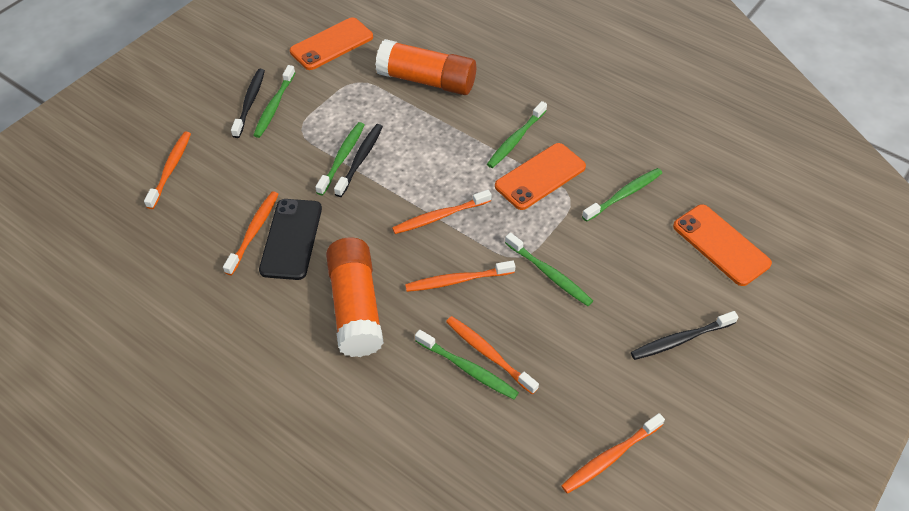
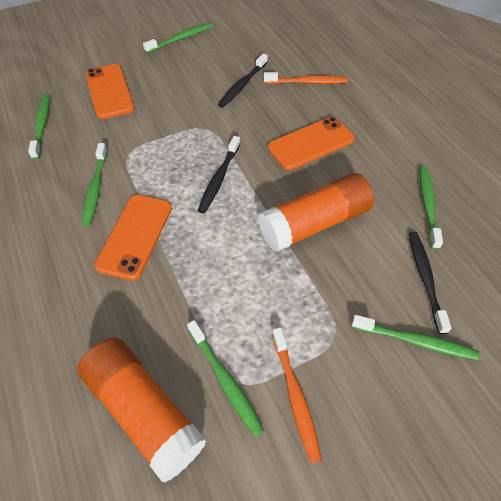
black phone: [259,199,322,280] = 1 -> none = 0
orange toothbrush: [144,132,191,209] [223,191,279,275] [392,190,492,234] [405,260,515,292] [446,316,539,395] [561,413,665,494] = 6 -> [264,72,348,84] [272,327,322,464] = 2

